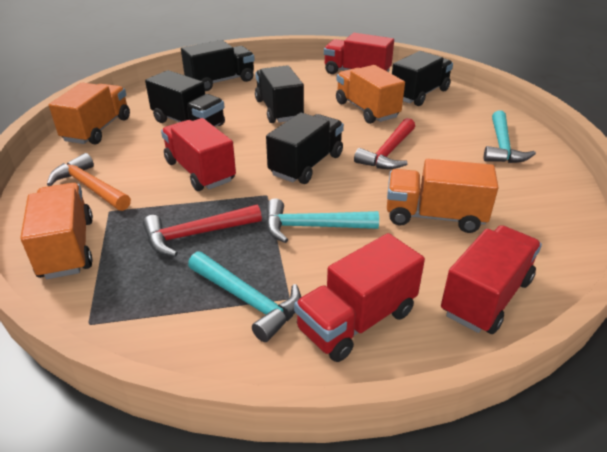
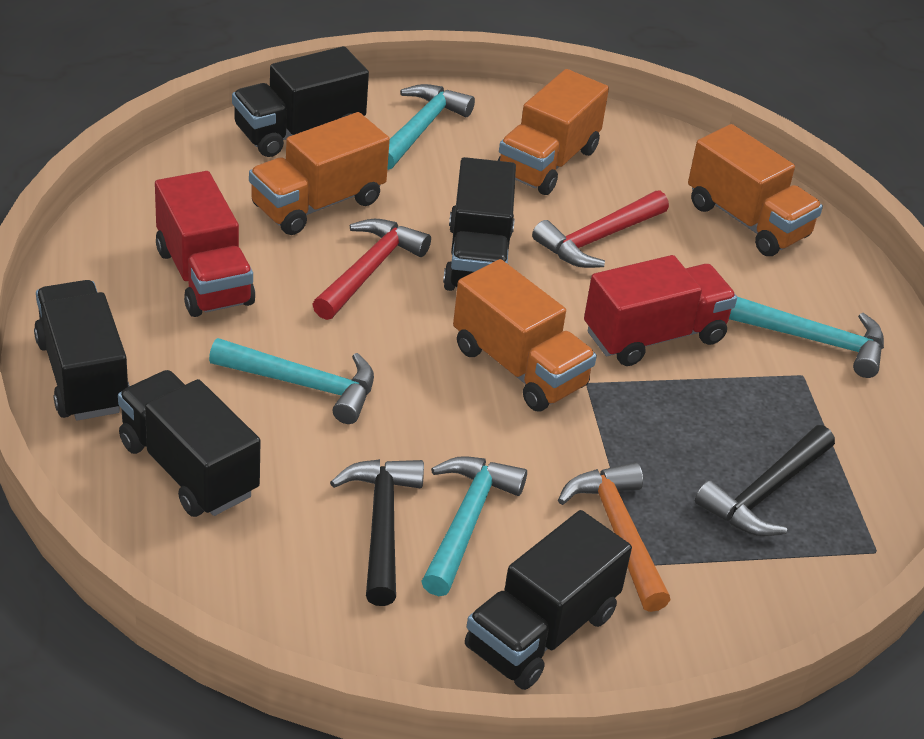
black hammer: none = 0 -> [330,459,424,606] [695,425,835,536] = 2
red truck: [161,118,236,191] [294,233,425,362] [324,33,394,74] [441,225,542,334] = 4 -> [155,171,255,317] [584,255,737,366] = 2
turquoise hammer: [188,252,301,342] [266,198,379,243] [484,110,536,163] = 3 -> [209,338,374,424] [387,84,475,170] [421,456,527,596] [729,297,884,378] = 4

